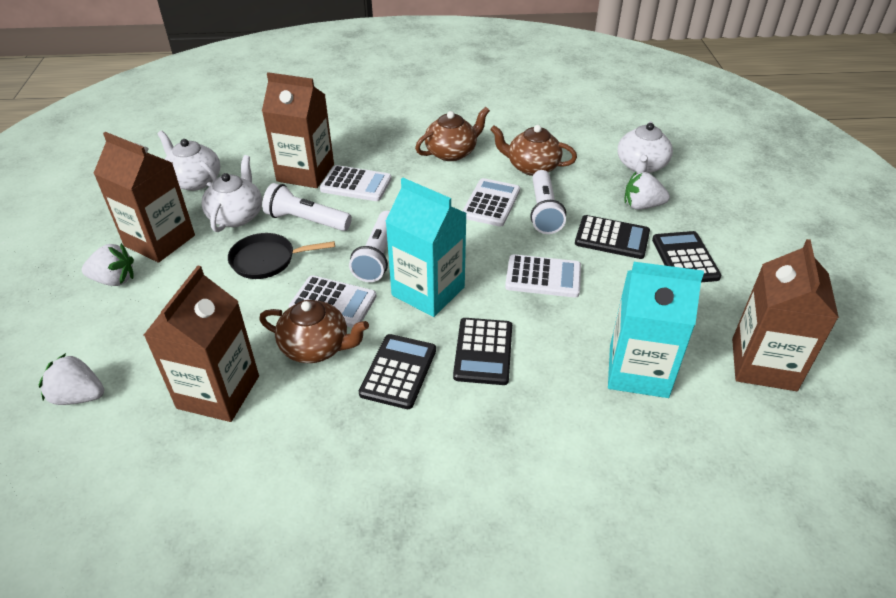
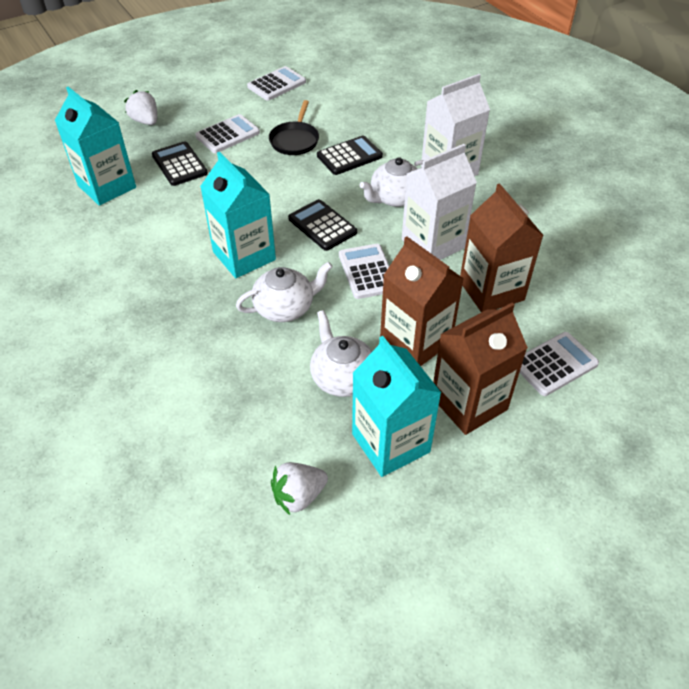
black calculator: [359,334,436,409] [453,318,512,385] [575,215,650,259] [652,231,721,282] = 4 -> [152,142,208,186] [288,199,357,251] [317,136,383,175] = 3
brown carton: [93,132,195,263] [144,266,259,422] [262,72,334,188] [732,239,839,391] = 4 -> [380,236,464,366] [433,302,528,435] [460,183,544,312] = 3
brown teapot: [259,300,369,363] [415,107,490,161] [490,125,577,176] = 3 -> none = 0
turquoise carton: [385,178,467,317] [608,262,704,398] = 2 -> [55,87,136,206] [200,152,276,278] [352,336,442,477] = 3
white carton: none = 0 -> [402,144,477,260] [421,74,490,176] = 2
white flashlight: [262,183,352,231] [349,211,390,282] [530,170,566,234] = 3 -> none = 0
white strawberry: [39,353,104,405] [82,243,134,286] [624,172,670,210] = 3 -> [124,90,157,125] [271,462,328,515] = 2

